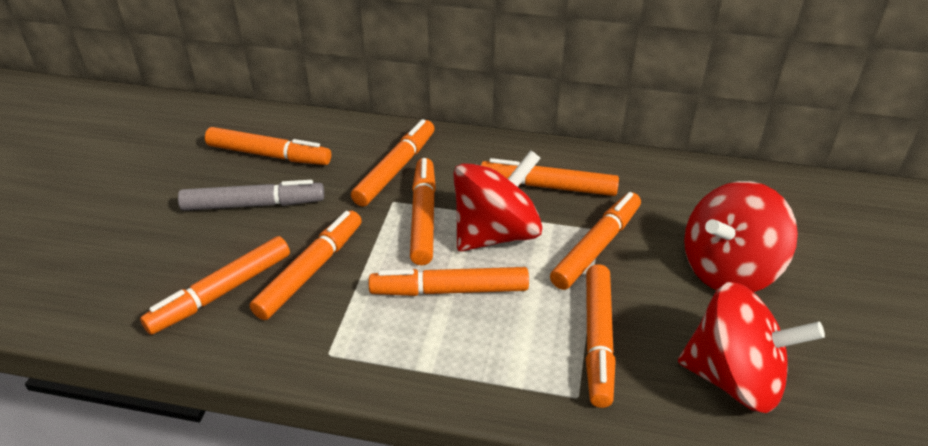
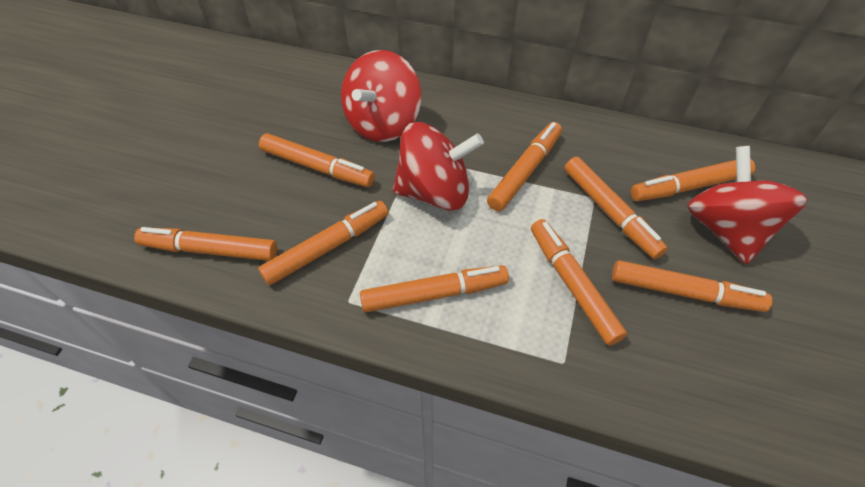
grey marker: [178,180,324,211] = 1 -> none = 0

